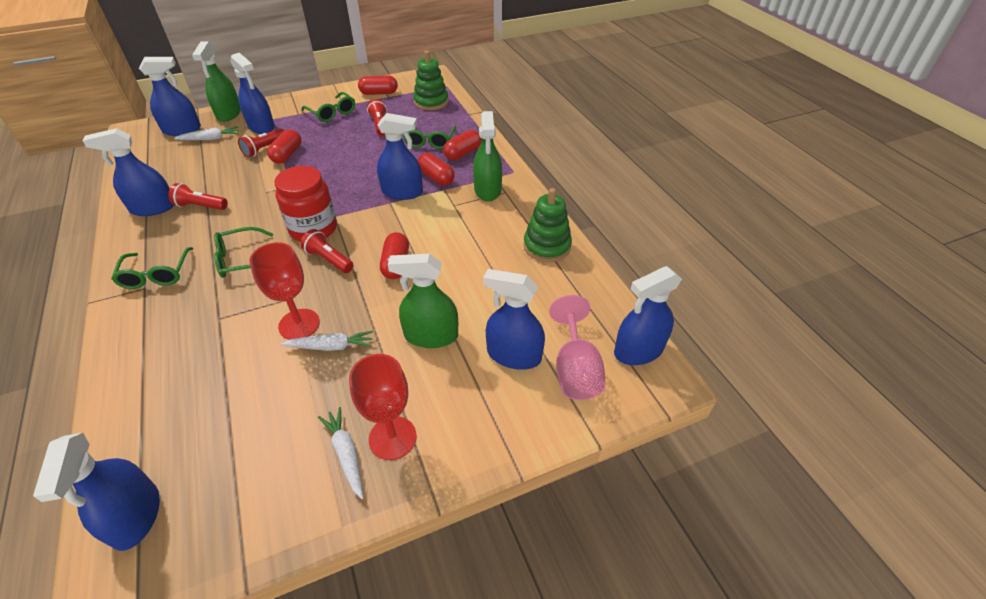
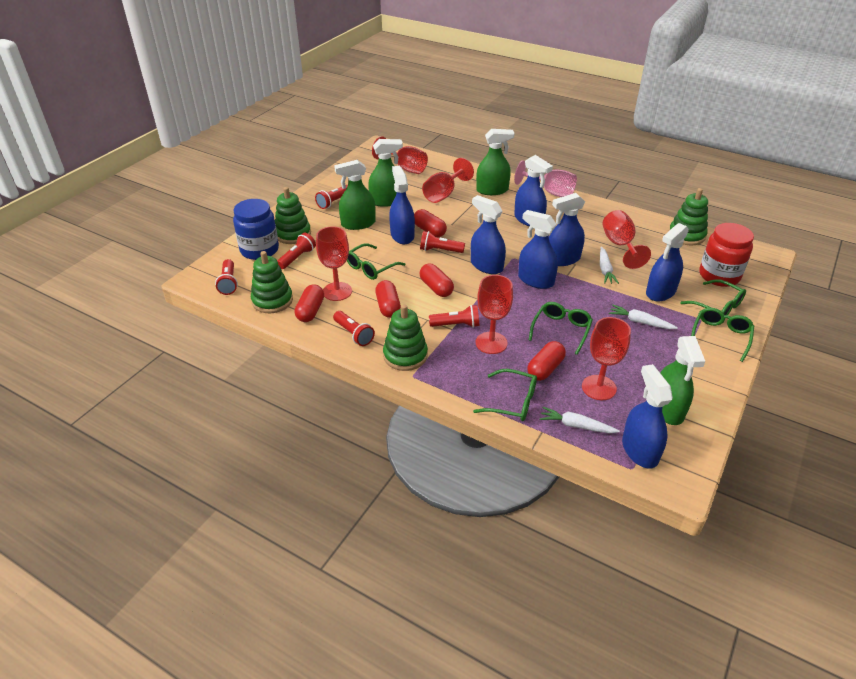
blue jar: none = 0 -> [233,199,279,260] = 1
green glasses: [111,247,193,289] [214,227,273,278] [301,92,355,122] [403,125,456,149] = 4 -> [347,243,405,280] [473,369,537,421] [529,302,593,355] [680,279,746,315] [691,308,754,362] = 5
green spray bottle: [192,41,241,122] [388,254,458,348] [473,111,502,202] = 3 -> [334,160,376,230] [368,139,403,207] [476,129,514,195] [660,336,705,425] = 4
green stacking toy: [413,51,449,110] [523,188,572,262] = 2 -> [251,251,293,313] [275,187,311,244] [383,304,428,371] [668,188,708,245] = 4
red flashlight: [168,183,228,210] [238,128,284,157] [300,229,354,273] [367,99,387,136] = 4 -> [215,259,238,295] [277,233,316,269] [315,185,348,209] [333,311,375,346] [420,231,465,253] [429,305,479,328] = 6
red goblet: [249,242,320,340] [349,354,417,460] = 2 -> [316,226,352,301] [372,136,428,174] [422,158,474,203] [476,275,513,354] [582,317,631,400] [602,210,651,269] = 6

